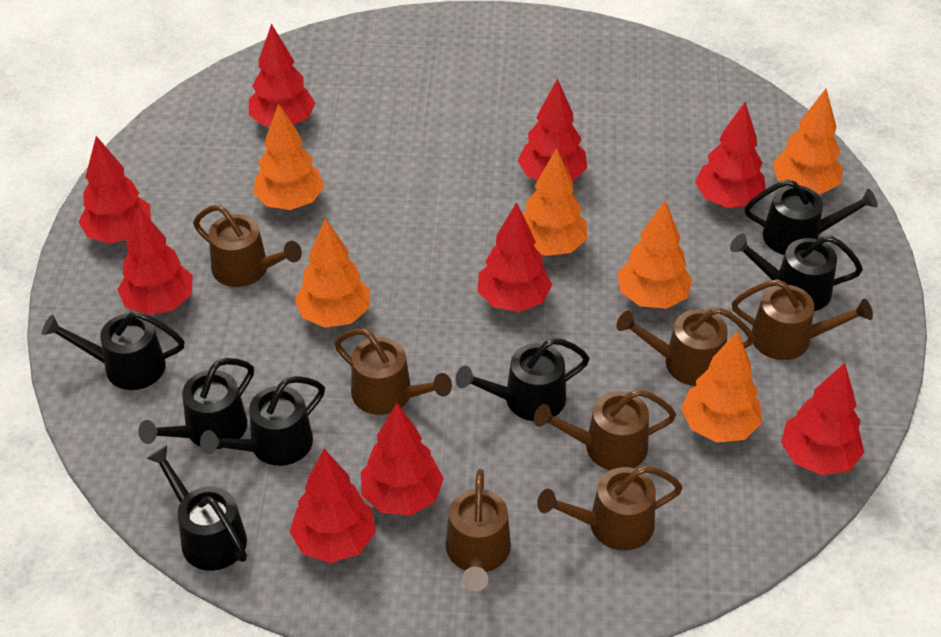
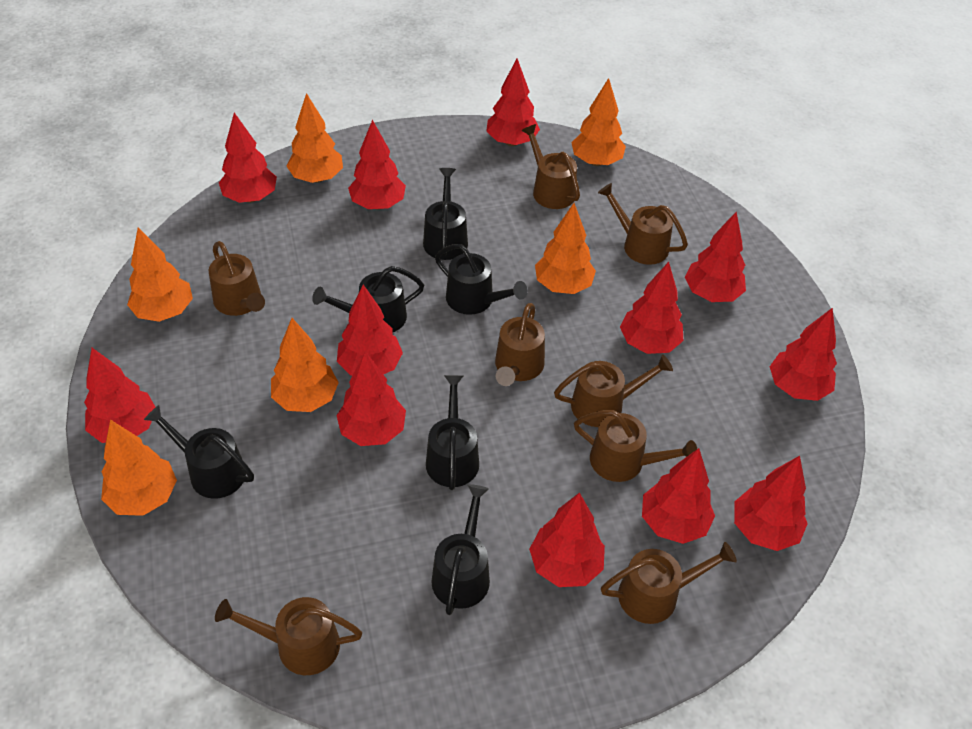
black watering can: [42,311,185,390] [138,358,254,449] [146,446,247,571] [200,376,325,466] [456,338,589,421] [730,234,863,311] [745,179,878,255] = 7 -> [144,405,254,499] [312,266,424,333] [423,168,468,260] [426,375,479,490] [431,484,490,615] [435,244,528,315] = 6
brown watering can: [193,205,302,287] [335,329,452,415] [446,469,511,592] [534,389,676,470] [537,466,683,551] [616,307,755,386] [732,279,873,360] = 7 -> [209,241,265,316] [215,597,362,675] [495,303,545,386] [521,124,580,209] [554,354,673,427] [574,410,697,482] [598,183,688,265] [601,542,737,624] = 8
red tree: [79,136,151,244] [117,206,193,315] [249,24,315,126] [290,449,376,563] [361,403,444,515] [478,202,552,312] [518,78,587,181] [695,102,766,208] [781,363,864,475] = 9 -> [84,348,155,443] [219,113,277,203] [336,351,406,446] [337,285,403,376] [348,120,406,209] [486,58,540,146] [529,492,605,587] [620,262,683,354] [642,448,715,544] [685,212,746,302] [734,456,808,551] [770,308,837,401] = 12

